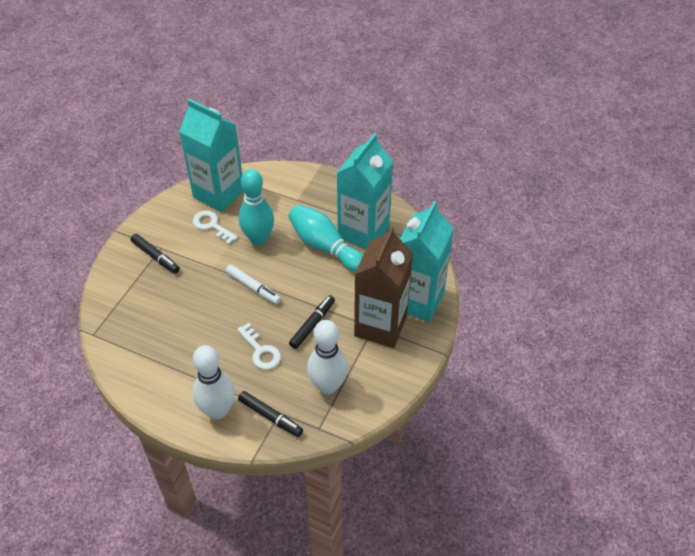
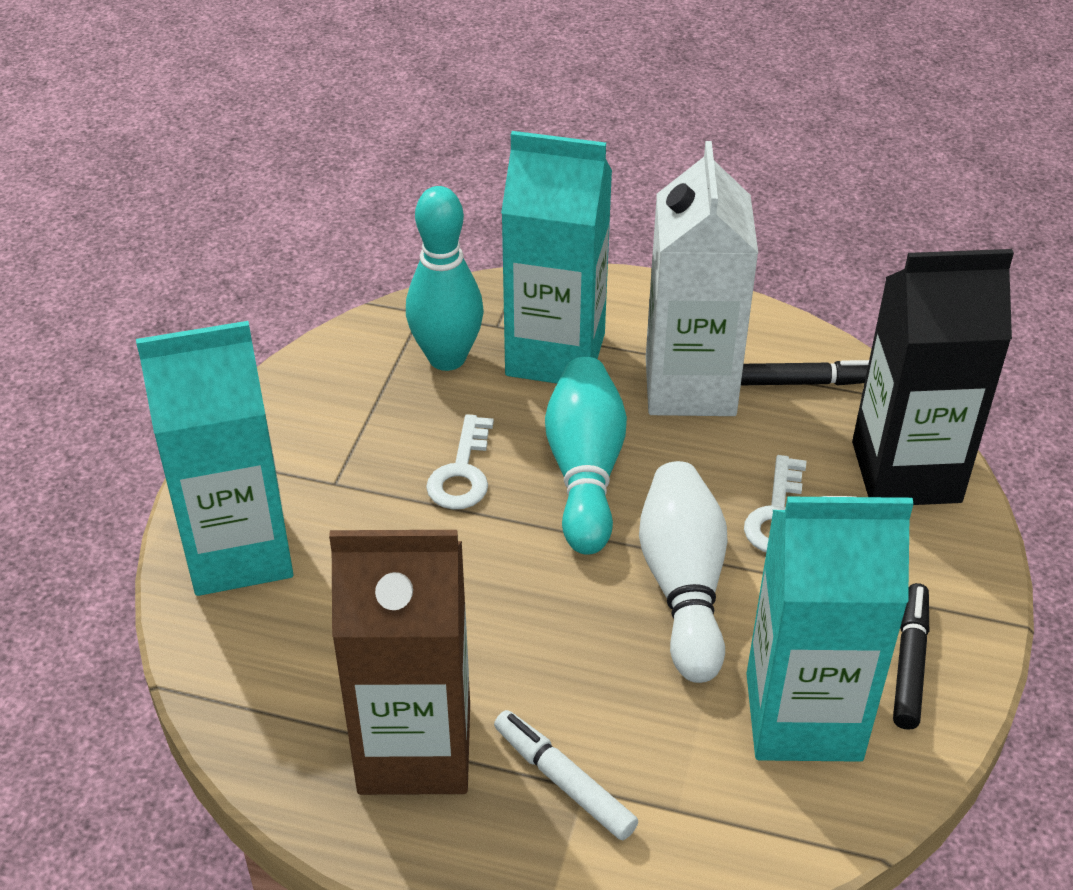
black carton: none = 0 -> [852,249,1014,505] = 1
black marker: [131,234,180,273] [238,391,303,437] [289,295,335,349] = 3 -> [741,360,869,386] [893,583,929,730] = 2
white bowling pin: [193,345,235,419] [307,320,348,394] = 2 -> [639,461,728,683] = 1
white carton: none = 0 -> [646,141,758,416] = 1

